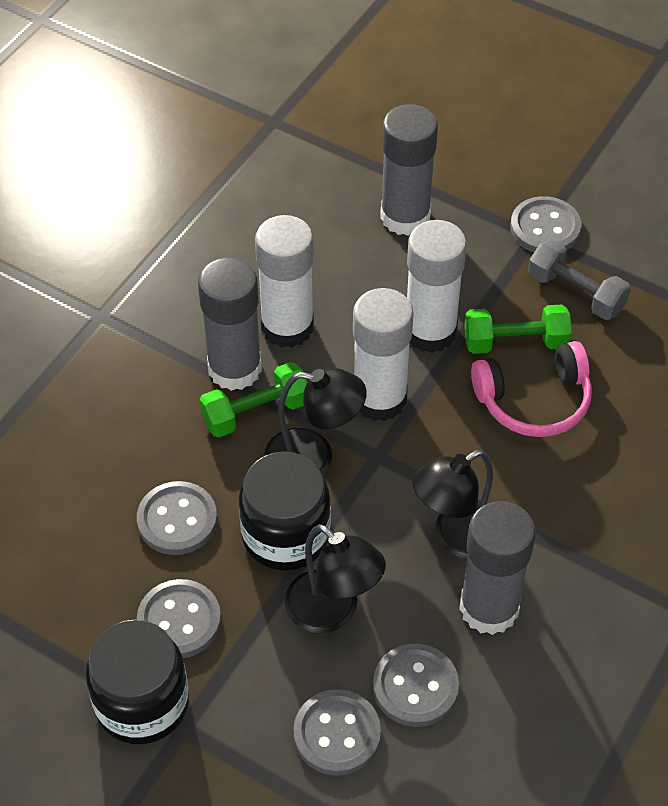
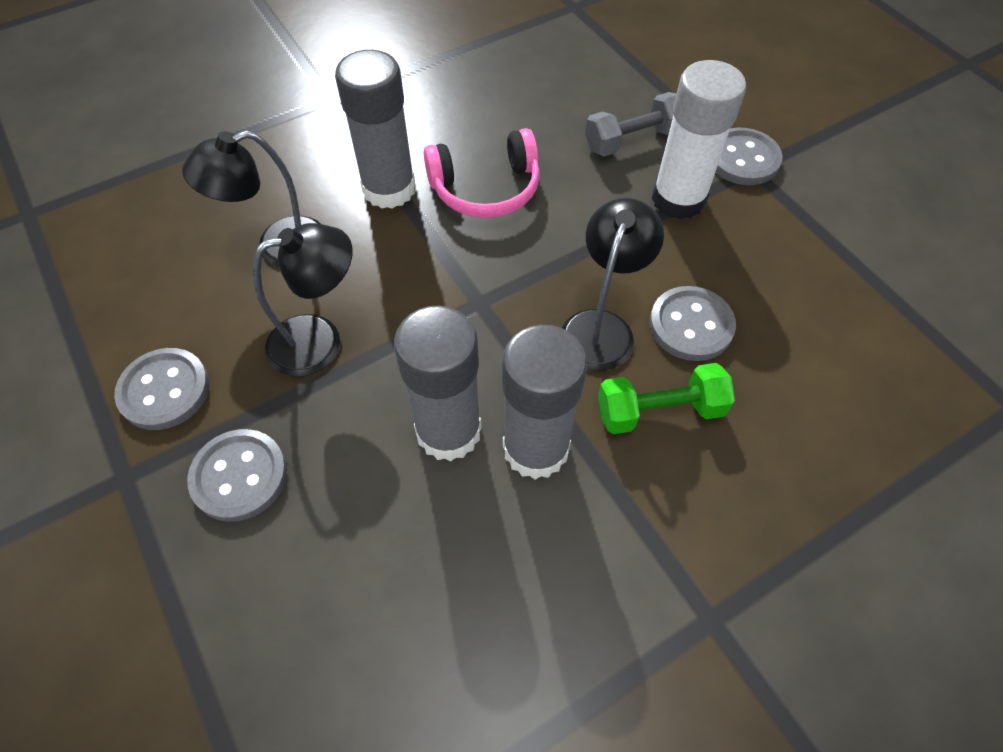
black jar: [86,620,189,744] [239,451,331,571] = 2 -> none = 0
green dumbbell: [199,362,308,438] [465,304,572,354] = 2 -> [598,363,735,434] = 1
grey button: [137,481,217,555] [137,579,221,658] [293,689,381,776] [373,644,459,727] [510,196,581,252] = 5 -> [114,348,209,430] [187,429,287,522] [650,286,736,361] [715,128,783,185] = 4
white glue stick: [255,215,314,348] [353,288,414,421] [407,220,467,353] = 3 -> [652,60,746,219] = 1

